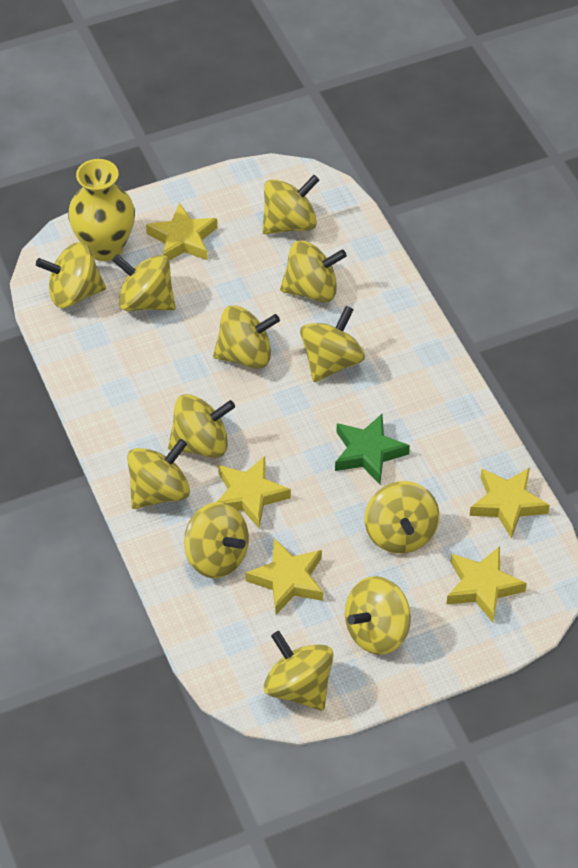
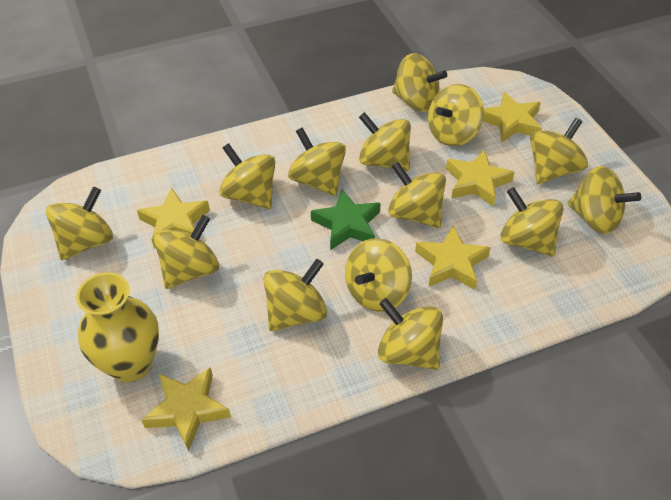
yellow spinning top: [36,242,106,308] [112,254,176,311] [127,439,190,509] [168,394,235,458] [184,502,249,578] [213,305,280,369] [262,175,319,234] [264,631,334,711] [280,241,347,303] [300,306,365,382] [345,576,411,655] [365,481,439,554] = 12 -> [46,187,113,260] [154,215,219,289] [219,143,276,209] [263,259,327,331] [288,127,346,196] [345,238,412,312] [359,112,411,172] [378,298,443,370] [388,162,446,228] [392,53,447,112] [428,84,484,146] [500,187,563,257] [530,118,588,184] [567,166,641,234] = 14

